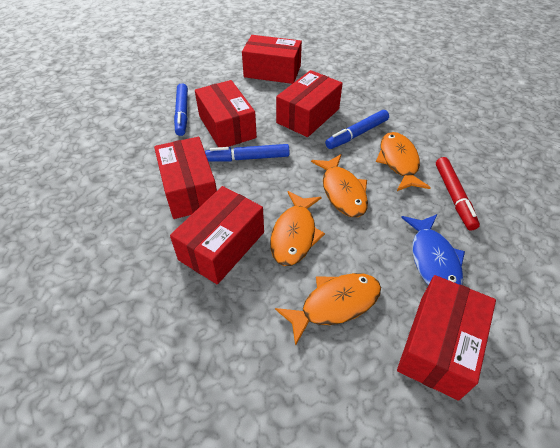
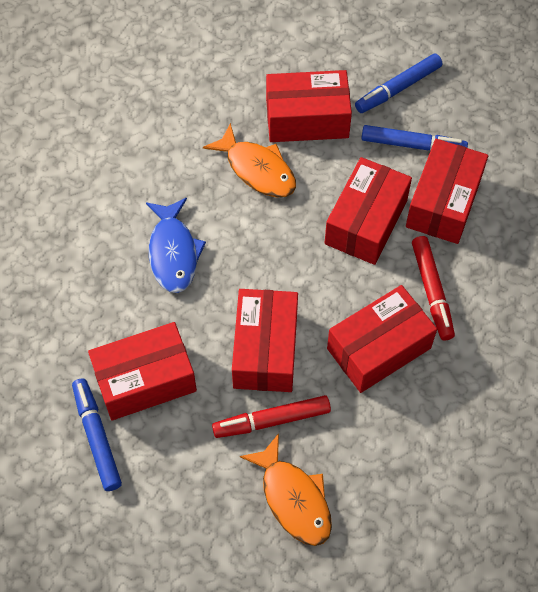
orange fish: [270,191,325,266] [275,273,381,346] [311,154,368,217] [376,132,431,191] = 4 -> [203,123,296,197] [240,433,332,546] = 2
red marker: [436,157,480,231] = 1 -> [212,395,331,438] [412,236,455,341] = 2

